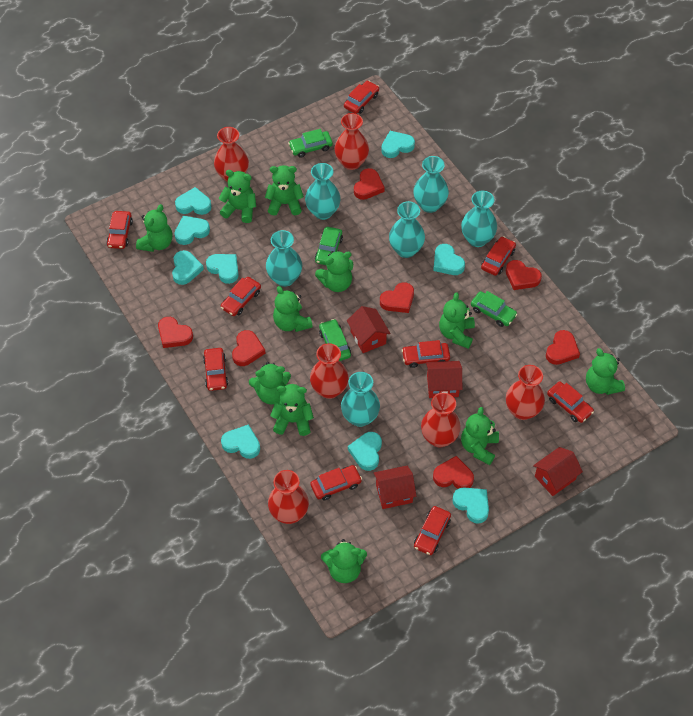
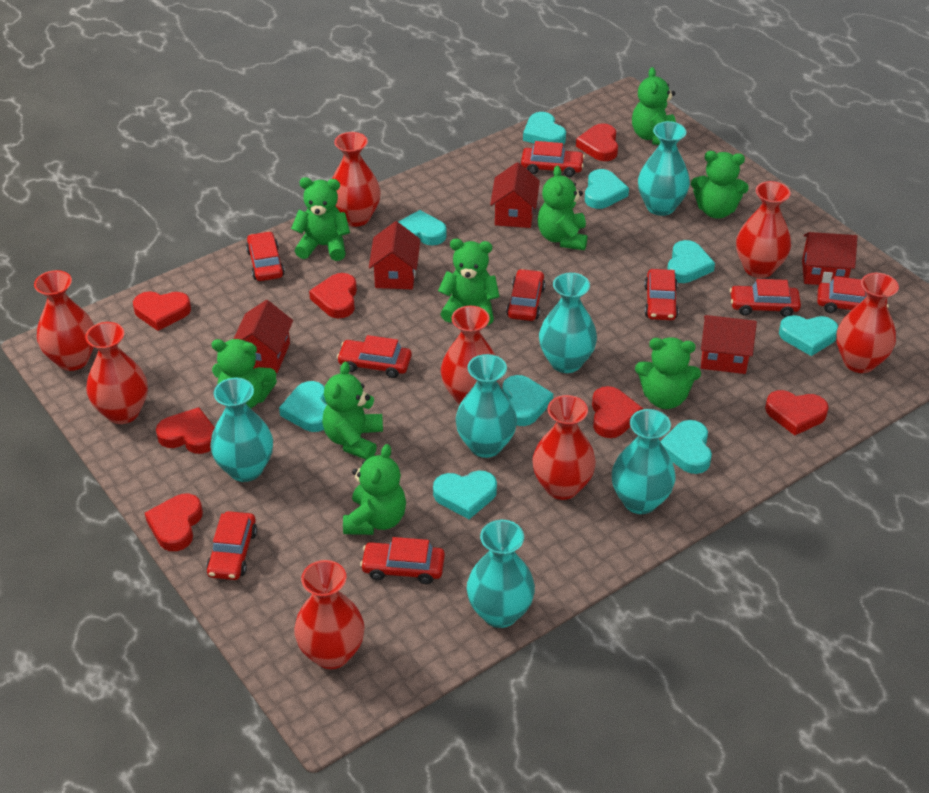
green car: [288,129,333,158] [315,227,343,265] [319,319,351,361] [471,291,518,327] = 4 -> none = 0
green teddy bear: [136,204,172,252] [219,170,256,223] [249,362,291,405] [265,165,304,216] [270,384,314,436] [273,286,313,332] [315,251,353,292] [321,539,367,583] [439,292,475,349] [461,407,499,465] [586,348,625,395] = 11 -> [211,339,277,409] [291,177,350,261] [322,362,383,460] [343,444,406,535] [438,239,500,326] [538,166,587,250] [632,67,676,145] [635,337,701,409] [691,151,749,219] = 9
red house: [347,306,391,353] [374,465,416,509] [426,361,462,398] [533,447,583,496] = 4 -> [234,300,293,373] [369,221,420,289] [490,162,540,228] [701,315,757,374] [802,232,857,285] = 5
red vase: [214,127,249,182] [268,470,309,524] [310,343,349,399] [334,113,369,170] [421,393,461,447] [506,365,545,420] = 6 -> [34,270,94,371] [85,322,148,424] [294,560,364,669] [332,132,381,227] [441,306,498,404] [532,395,596,500] [736,181,791,278] [836,273,899,373] = 8

